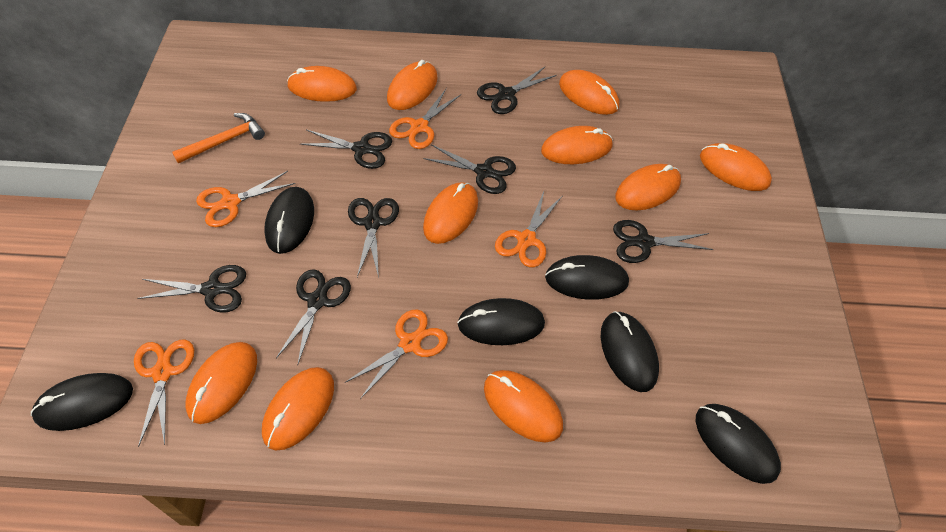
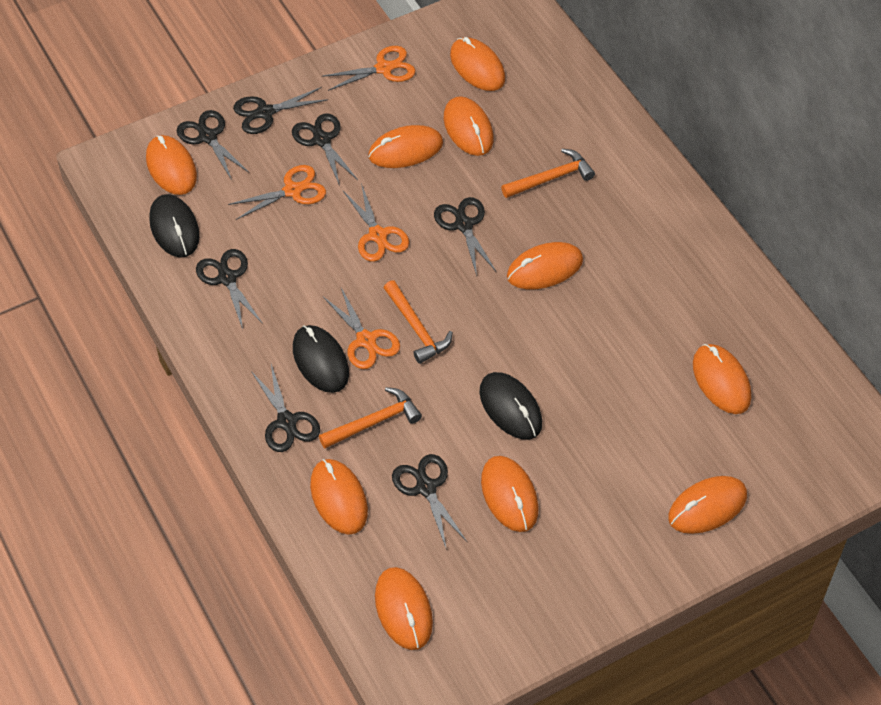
black mouse: [31,373,133,431] [264,187,314,254] [457,298,545,345] [545,255,629,300] [601,311,659,392] [696,404,781,484] = 6 -> [149,194,200,258] [293,325,349,393] [479,372,542,440] = 3
orange hammer: [172,113,265,164] = 1 -> [319,387,422,448] [384,280,453,364] [501,149,595,198] = 3
orange scissors: [134,339,194,447] [196,171,295,227] [345,309,448,399] [389,88,461,149] [495,191,562,268] = 5 -> [228,165,326,220] [322,46,416,91] [323,288,400,369] [343,183,409,262] = 4

